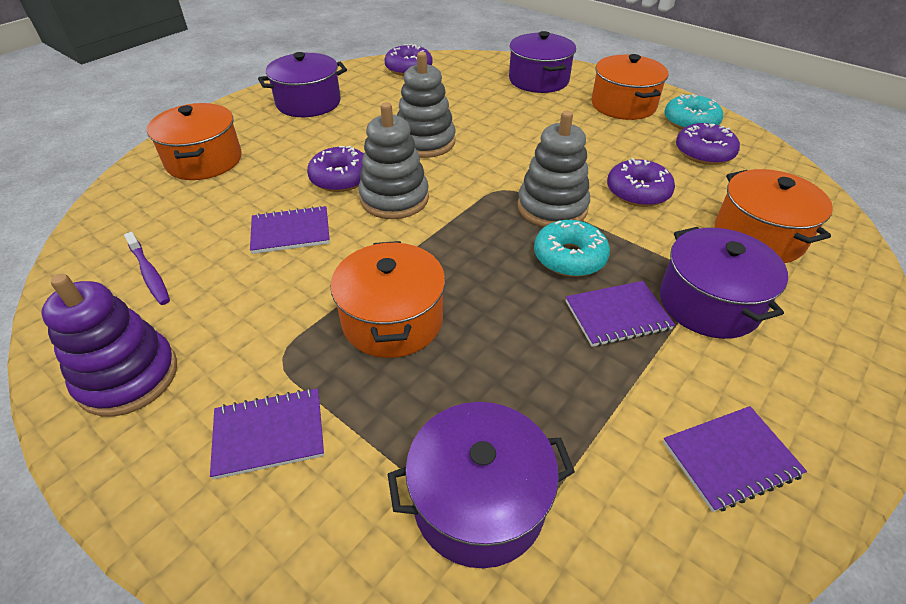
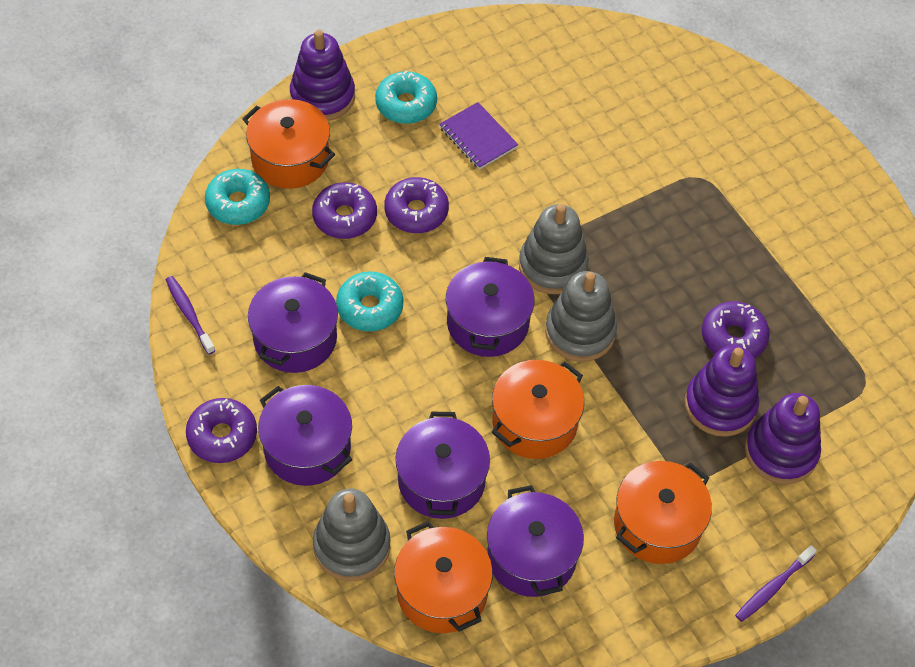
purple notebook: [210,388,324,480] [250,206,330,254] [566,281,675,347] [663,406,807,512] = 4 -> [439,102,518,170] = 1
purple pot: [258,52,347,117] [388,402,575,568] [509,31,576,93] [660,227,788,339] = 4 -> [248,272,338,373] [258,385,352,486] [395,412,490,519] [446,257,534,357] [487,485,584,597] = 5
purple stacking toy: [42,274,177,417] = 1 -> [290,30,355,121] [685,345,759,437] [745,393,821,484] = 3
purple toothbrush: [124,232,170,305] = 1 -> [166,276,215,355] [735,545,817,622] = 2
turquoise donut: [534,220,610,277] [664,94,723,130] = 2 -> [205,169,270,225] [336,271,404,331] [375,70,437,124] = 3

